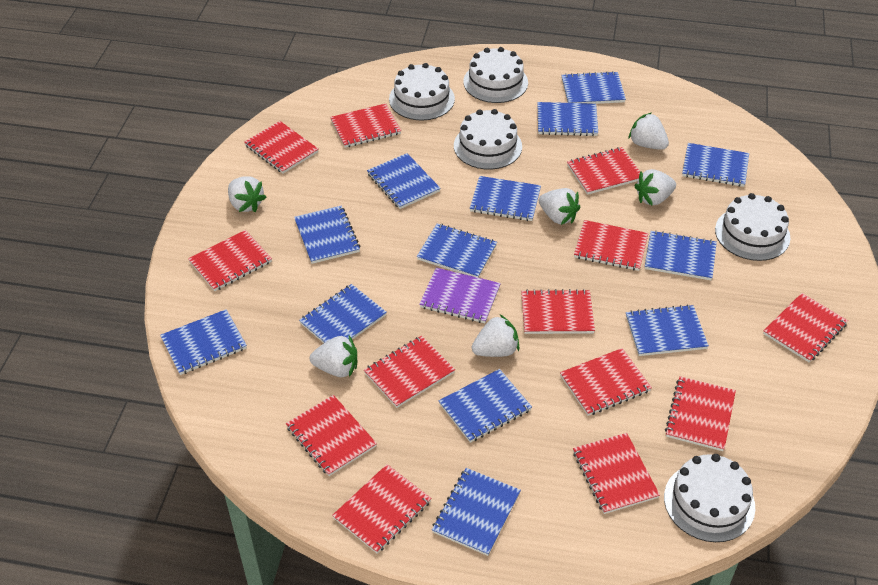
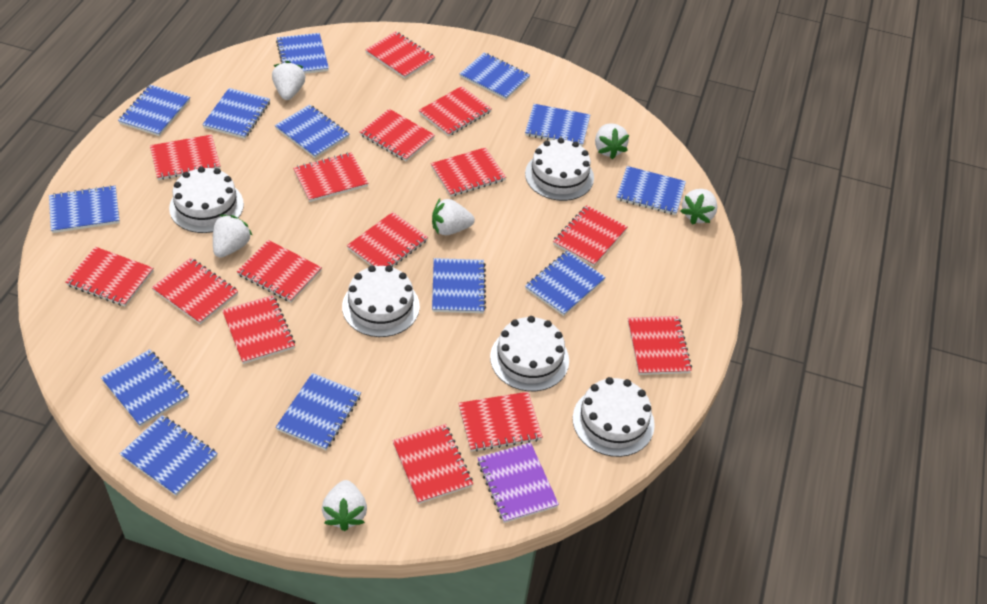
red notebook: [188,230,272,291] [244,121,318,174] [286,395,377,476] [330,103,401,148] [332,464,431,553] [364,336,455,408] [521,289,595,334] [560,348,652,416] [567,147,640,195] [573,433,660,514] [574,220,649,271] [665,376,736,451] [763,293,848,362] = 13 -> [65,247,154,306] [150,135,221,180] [151,258,238,324] [222,295,295,364] [236,240,322,302] [293,152,368,202] [347,212,428,268] [360,109,435,161] [365,31,435,79] [392,424,473,504] [419,86,492,136] [431,147,506,197] [458,392,543,452] [553,205,628,266] [628,316,692,375] = 15

